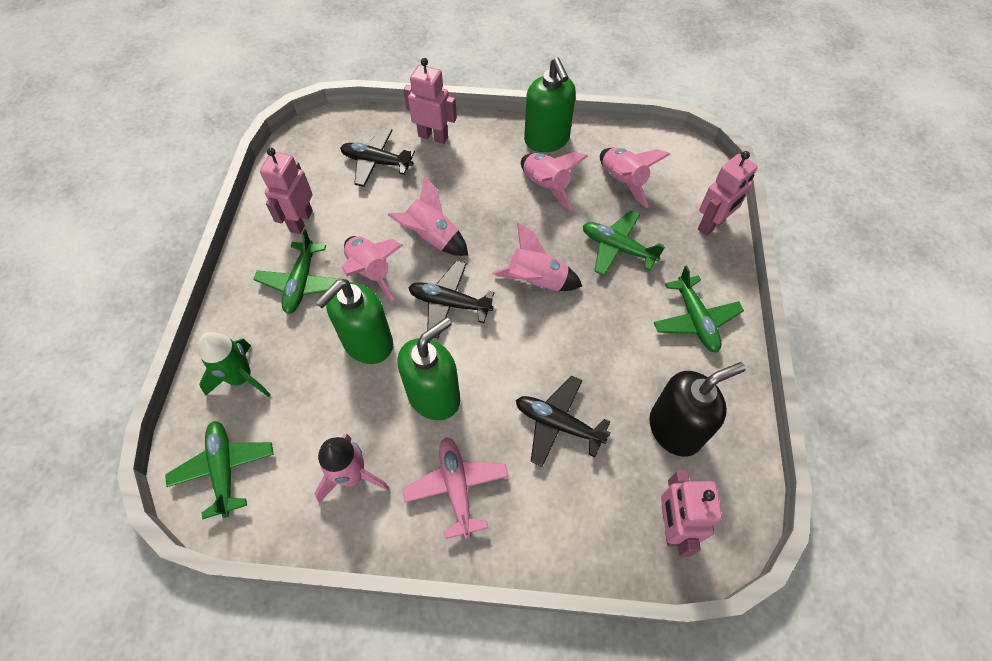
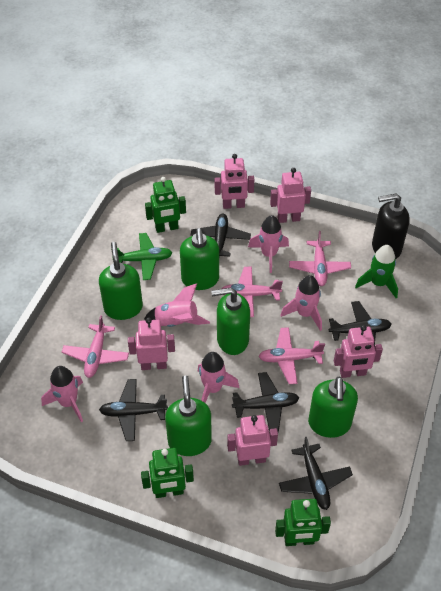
black plane: [340,128,415,187] [408,261,494,338] [516,376,611,467] = 3 -> [99,379,168,441] [191,213,251,257] [232,372,299,433] [279,437,353,510] [329,301,391,346] = 5
green plane: [165,421,274,519] [253,229,341,314] [583,211,665,276] [654,265,744,352] = 4 -> [111,233,172,280] = 1
green robot: none = 0 -> [141,448,194,498] [145,177,186,233] [275,499,331,546] = 3
green soap dispenser: [315,279,393,364] [397,317,460,420] [524,58,576,152] = 3 -> [99,242,143,320] [165,375,212,456] [180,228,219,290] [211,288,250,355] [308,377,358,438] = 5
pink plane: [402,437,509,539] = 1 -> [62,315,129,378] [222,267,283,317] [258,327,325,384] [289,231,351,286] = 4
pink robot: [260,148,313,234] [403,58,457,144] [661,470,722,557] [698,151,758,236] = 4 -> [128,318,175,370] [215,154,254,209] [227,415,278,466] [270,168,311,223] [334,325,383,378] = 5
pink rocket: [314,434,390,503] [342,236,403,301] [388,176,468,256] [492,223,582,291] [521,152,588,211] [600,147,671,208] = 6 -> [41,366,83,422] [144,283,210,327] [198,352,239,403] [248,215,289,273] [281,275,322,331] = 5

